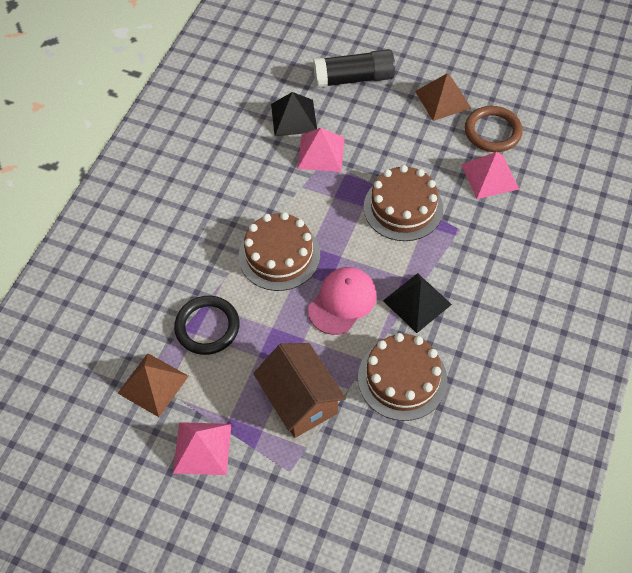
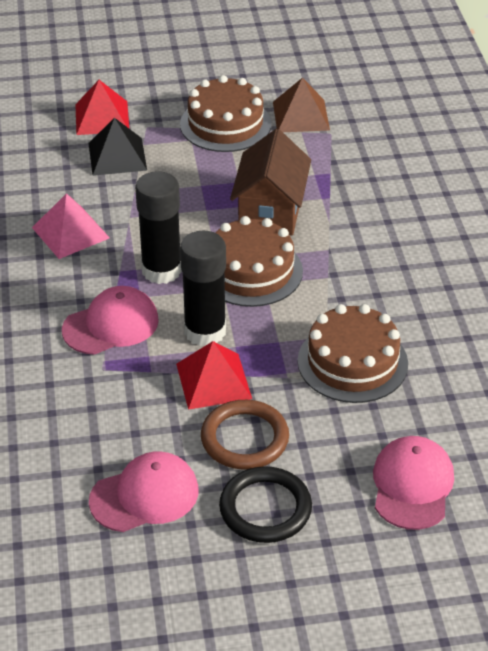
black glue stick: [313,49,395,88] = 1 -> [135,171,182,284] [180,230,226,346] = 2
black pyramid: [271,92,317,136] [383,273,452,333] = 2 -> [88,118,147,176] = 1
brown pyramid: [118,353,189,417] [415,73,471,121] = 2 -> [273,77,330,132] = 1
pink cap: [308,267,377,335] = 1 -> [62,286,159,355] [89,451,198,532] [373,436,454,530] = 3
pink pyramid: [173,422,231,475] [297,128,345,172] [461,152,519,199] = 3 -> [32,193,110,259] = 1
red pyramid: none = 0 -> [75,80,129,135] [176,341,252,410] = 2

